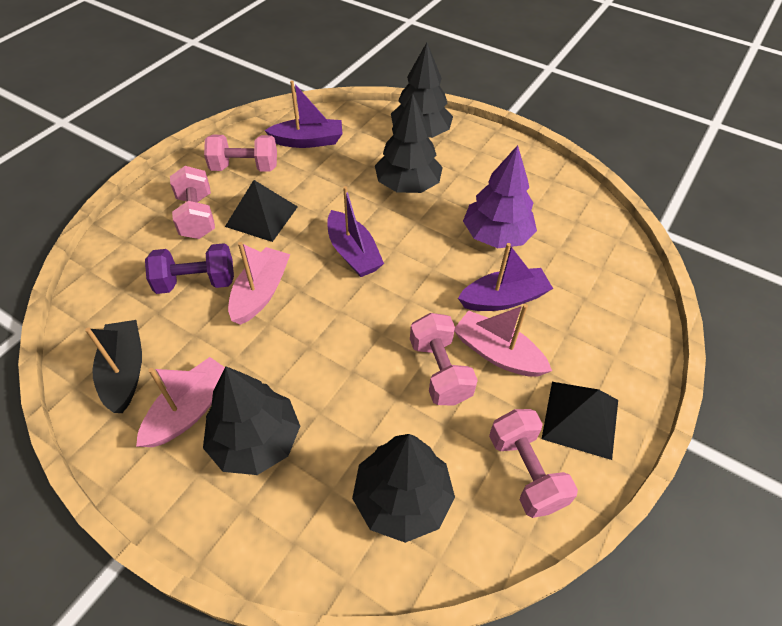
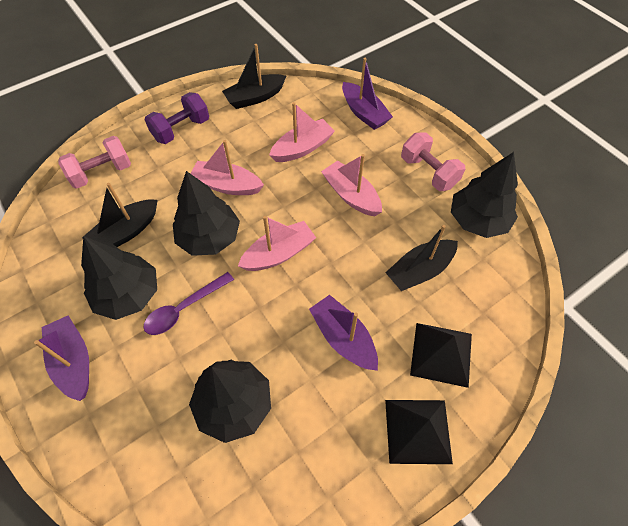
black boat: [85,320,142,413] = 1 -> [82,183,157,247] [222,44,286,109] [385,225,458,291] = 3
pink boat: [136,357,225,447] [228,242,290,325] [454,304,552,377] = 3 -> [190,140,264,195] [238,216,316,271] [269,102,335,162] [321,154,382,216] = 4
pink dumbbell: [170,166,215,239] [204,135,277,172] [410,313,478,406] [489,409,578,518] = 4 -> [58,136,131,189] [401,132,465,191] = 2
purple spoon: none = 0 -> [143,272,234,335] = 1
purple tree: [463,145,537,248] = 1 -> none = 0

